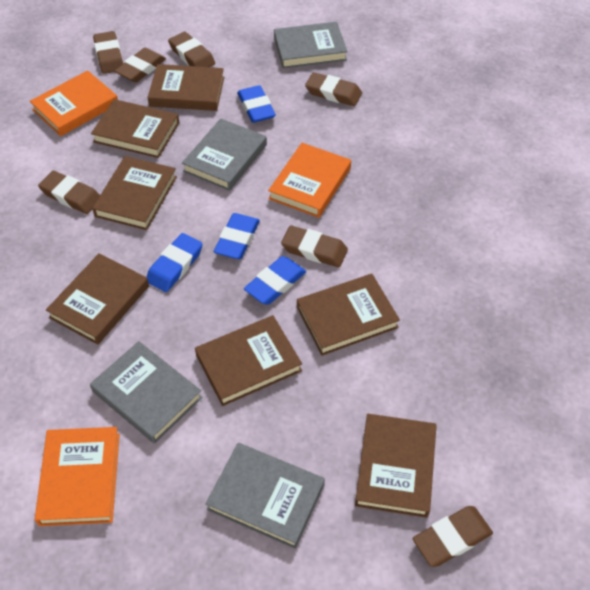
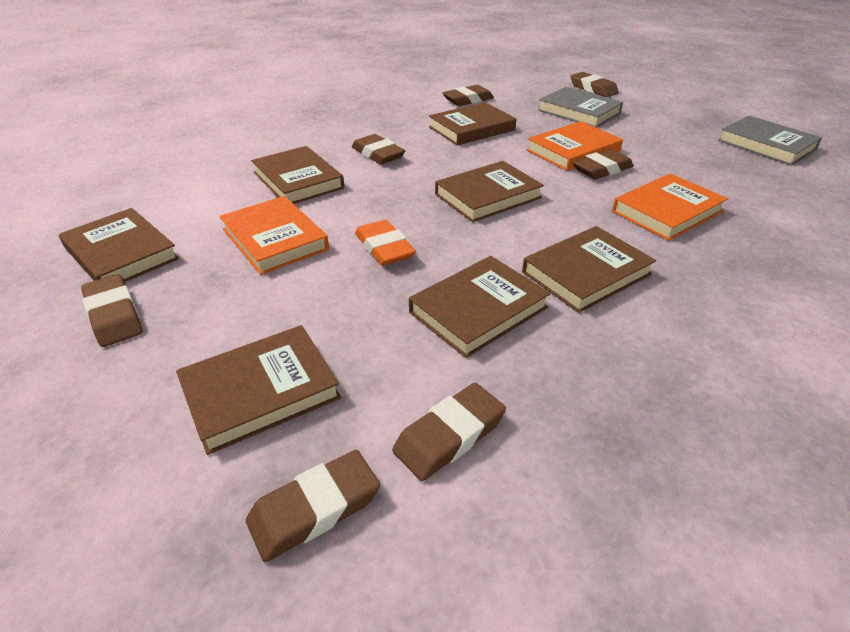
blue eraser: [147,233,203,292] [214,213,260,259] [237,85,276,123] [244,256,306,305] = 4 -> none = 0
grey book: [90,341,203,444] [182,118,267,191] [205,443,325,549] [274,22,348,69] = 4 -> [538,87,623,128] [718,116,822,166] = 2
orange eraser: none = 0 -> [355,219,416,266] = 1

